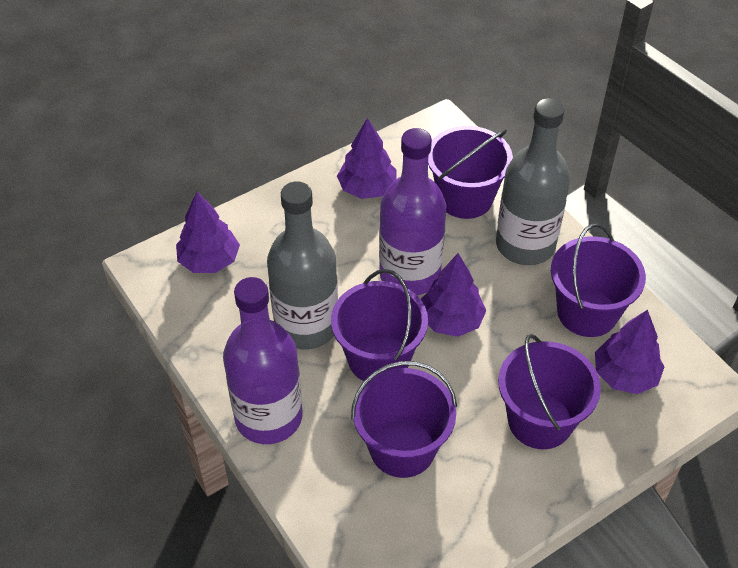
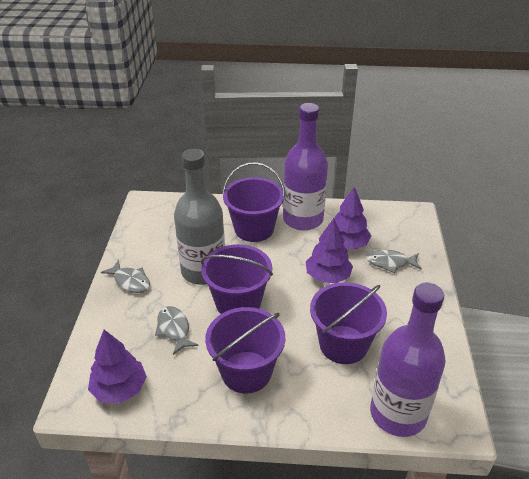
grey bottle: [267,181,338,349] [496,98,570,265] = 2 -> [174,149,225,285] = 1
grey fish: none = 0 -> [101,260,150,293] [155,306,198,355] [366,250,422,273] = 3
purple bucket: [331,269,428,381] [351,361,457,478] [428,126,513,219] [498,334,601,449] [551,223,646,337] = 5 -> [201,244,273,314] [205,307,285,394] [222,162,285,242] [310,282,387,364] = 4
purple tree: [176,192,240,273] [337,118,397,199] [421,253,487,337] [595,310,665,394] = 4 -> [88,330,147,403] [306,218,353,283] [334,187,371,250] = 3

